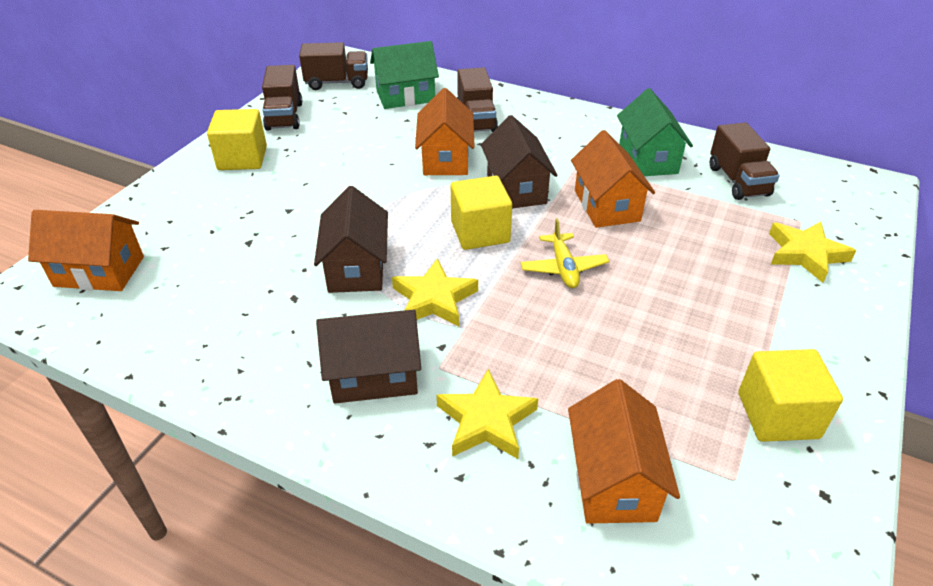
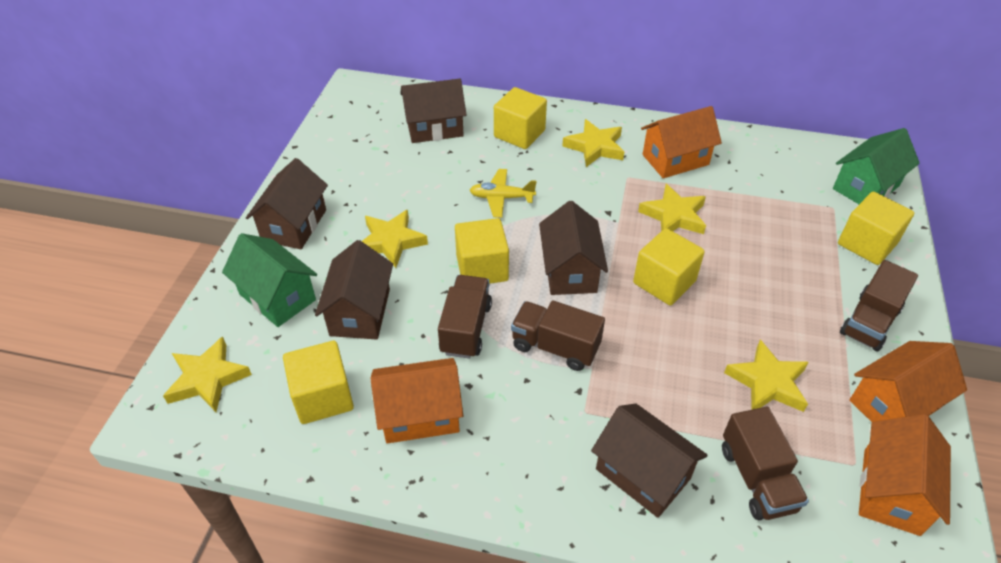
brown house: [314,186,388,293] [316,310,421,403] [481,115,558,208] = 3 -> [246,158,328,249] [315,240,393,339] [400,79,467,143] [539,201,608,295] [591,403,708,518] = 5
yellow cube: [207,109,267,170] [451,176,512,250] [738,349,843,442] = 3 -> [283,341,354,424] [455,218,509,284] [494,87,547,149] [633,228,705,306] [838,192,914,265] = 5
yellow star: [392,258,478,326] [436,369,538,459] [769,222,856,283] = 3 -> [163,337,252,412] [362,210,428,268] [562,119,624,167] [638,184,706,234] [724,340,809,412] = 5

